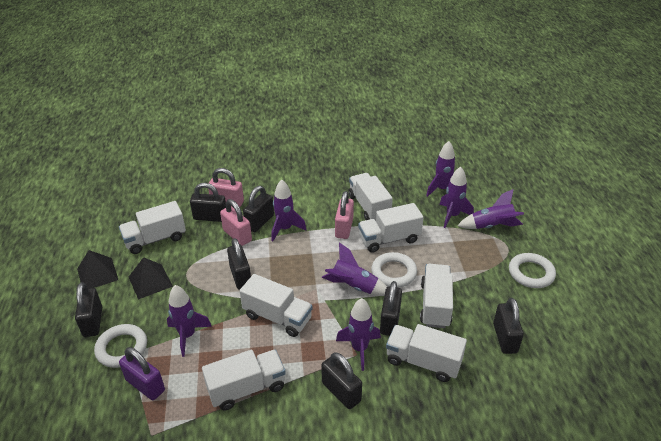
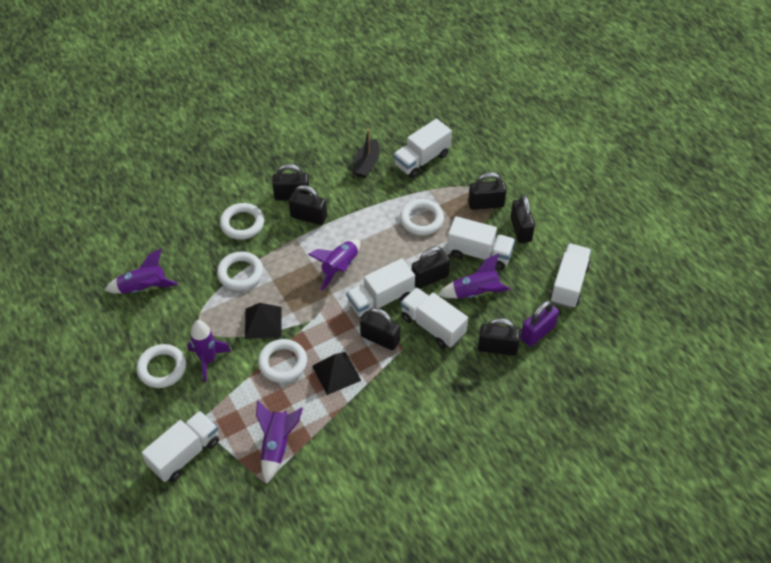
black boat: none = 0 -> [352,129,380,178] = 1
pink padlock: [208,168,244,207] [220,199,252,246] [335,191,354,239] = 3 -> none = 0
purple rocket: [167,285,212,357] [271,180,306,241] [322,242,387,296] [336,298,381,371] [426,141,455,197] [439,167,474,228] [458,189,524,229] = 7 -> [104,249,178,294] [187,320,231,382] [256,401,303,484] [308,240,361,291] [438,253,510,298] = 5
white ring: [94,324,147,368] [371,252,417,288] [509,253,556,288] = 3 -> [136,344,186,388] [217,252,263,291] [220,203,265,240] [258,339,307,383] [400,199,444,235] = 5
white truck: [119,201,186,254] [202,350,286,410] [240,274,313,337] [348,173,393,221] [358,203,424,253] [386,324,467,382] [420,264,453,328] = 7 -> [142,411,219,482] [346,258,415,318] [393,119,452,178] [400,287,468,348] [447,216,515,270] [550,243,591,308] = 6

